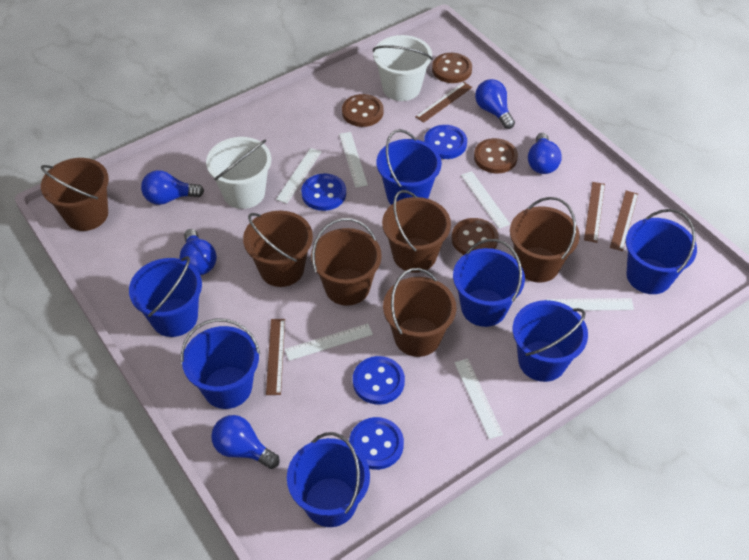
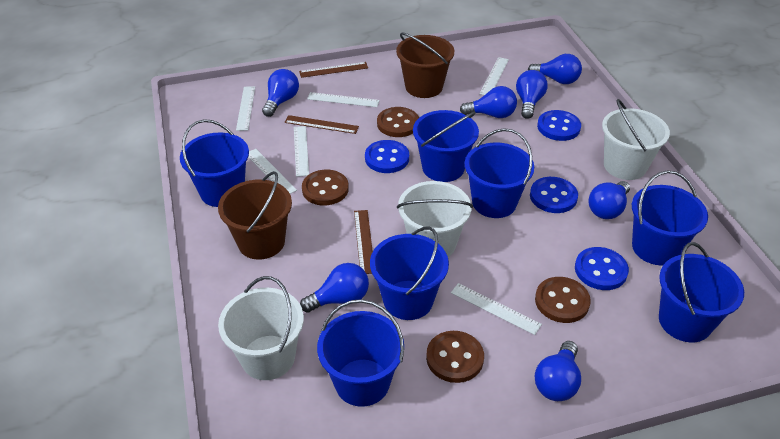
blue light bulb: [141,170,204,205] [180,229,217,275] [211,415,280,469] [475,79,515,129] [528,133,562,174] = 5 -> [262,69,299,117] [300,263,369,313] [460,86,517,118] [516,70,548,119] [528,54,582,84] [535,341,581,401] [589,181,630,219] = 7
brown bucket: [41,158,109,231] [243,211,313,287] [311,218,382,306] [382,190,451,273] [383,268,456,357] [510,197,580,283] = 6 -> [218,171,292,259] [396,33,454,98] = 2
brown ruler: [266,319,285,395] [415,82,472,123] [584,182,605,243] [610,191,638,251] = 4 -> [284,115,359,134] [299,62,368,78] [354,210,373,274] = 3
white bucket: [206,137,272,209] [373,35,433,101] = 2 -> [218,276,304,380] [397,181,473,257] [602,99,670,180] = 3

